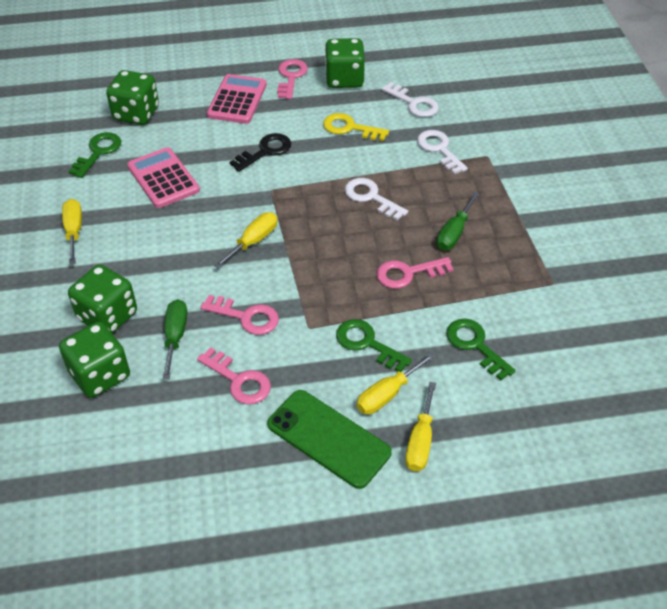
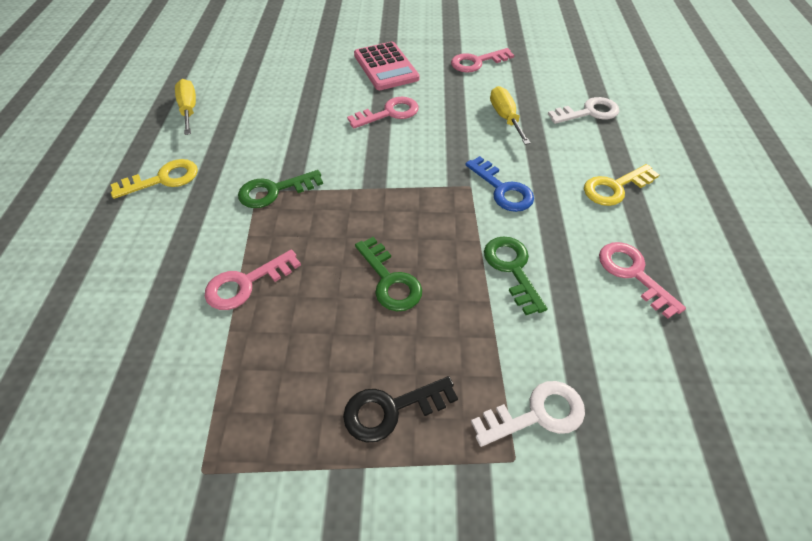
blue key: none = 0 -> [465,156,534,212] = 1
green dice: [59,322,130,398] [68,265,137,333] [106,70,159,125] [325,38,365,88] = 4 -> none = 0
green phone: [267,390,392,489] = 1 -> none = 0
green screwdriver: [163,299,187,380] [437,192,479,251] = 2 -> none = 0
pink calculator: [127,147,200,208] [207,74,267,124] = 2 -> [354,42,419,90] = 1
white key: [345,178,408,221] [381,82,439,117] [417,130,468,174] = 3 -> [471,381,585,447] [548,97,619,124] = 2
yellow key: [323,113,389,141] = 1 -> [111,159,198,199] [584,164,659,206] = 2
yellow screwdriver: [62,199,82,265] [214,212,277,269] [357,352,435,414] [405,382,436,472] = 4 -> [175,79,196,135] [490,86,531,145] = 2

